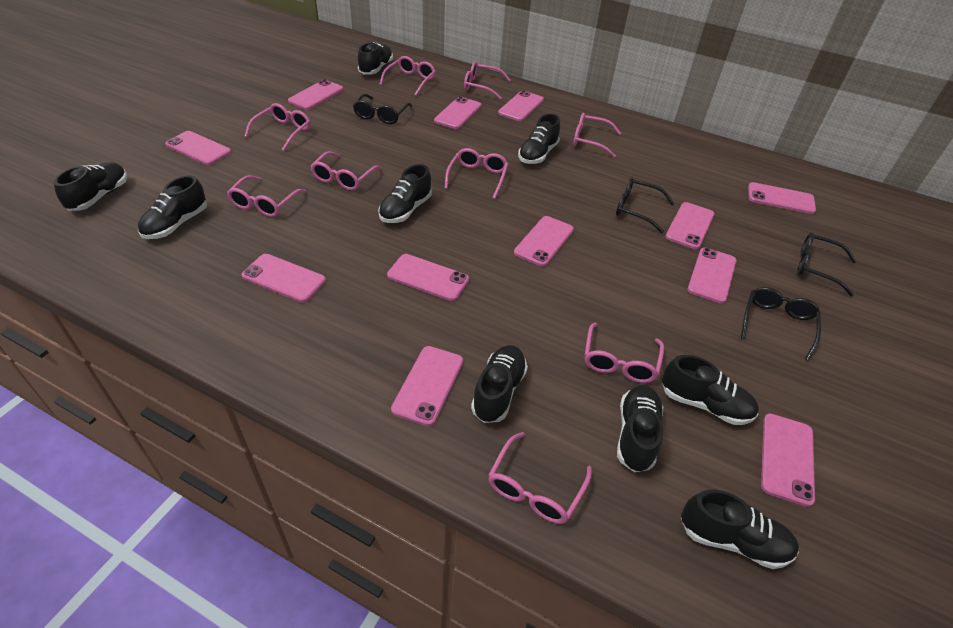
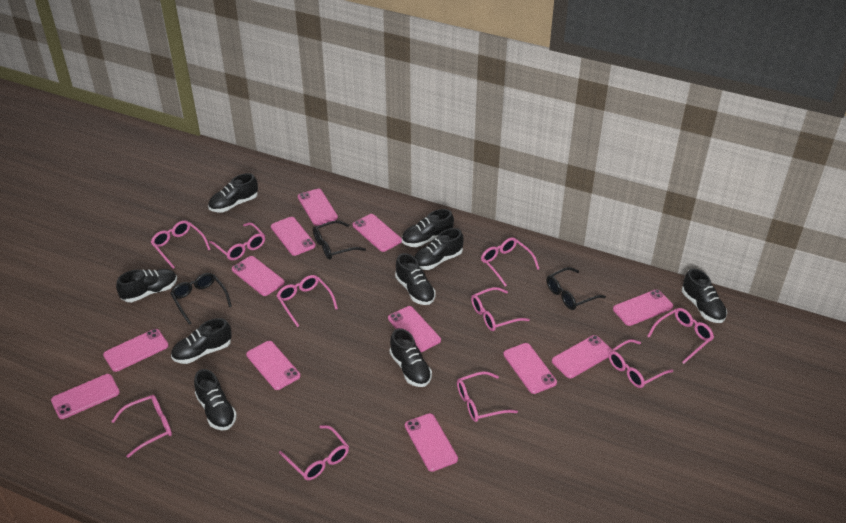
black glasses: [353,94,412,124] [616,177,674,233] [741,287,821,361] [797,232,857,296] = 4 -> [170,273,232,325] [313,221,366,259] [547,267,606,310] = 3
pink glasses: [227,175,306,217] [244,103,311,151] [310,151,382,190] [379,56,436,96] [445,148,508,199] [464,61,511,100] [488,432,592,524] [573,113,621,157] [585,323,664,383] = 9 -> [111,395,172,458] [151,220,211,269] [209,222,265,260] [276,275,338,327] [279,425,349,480] [457,371,518,422] [471,287,530,331] [481,237,539,287] [609,339,673,388] [647,308,714,364] = 10

